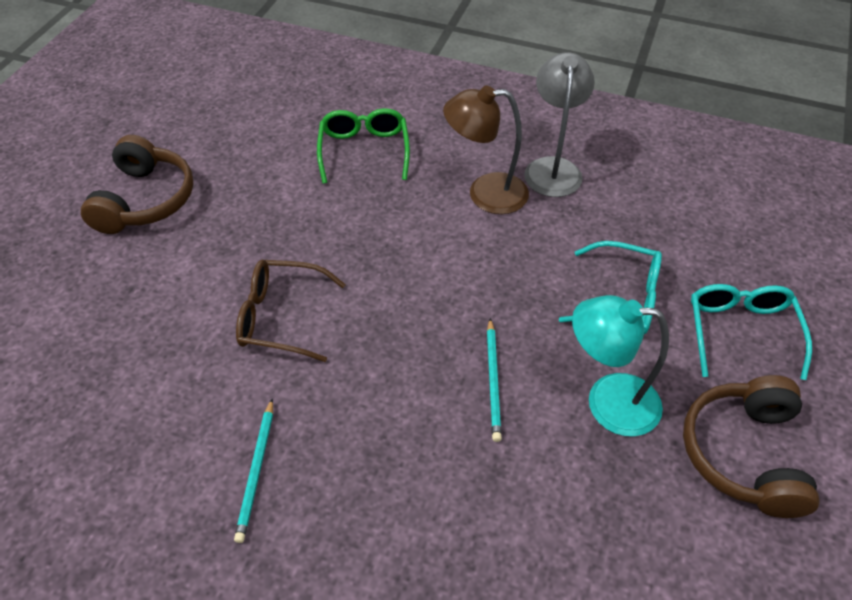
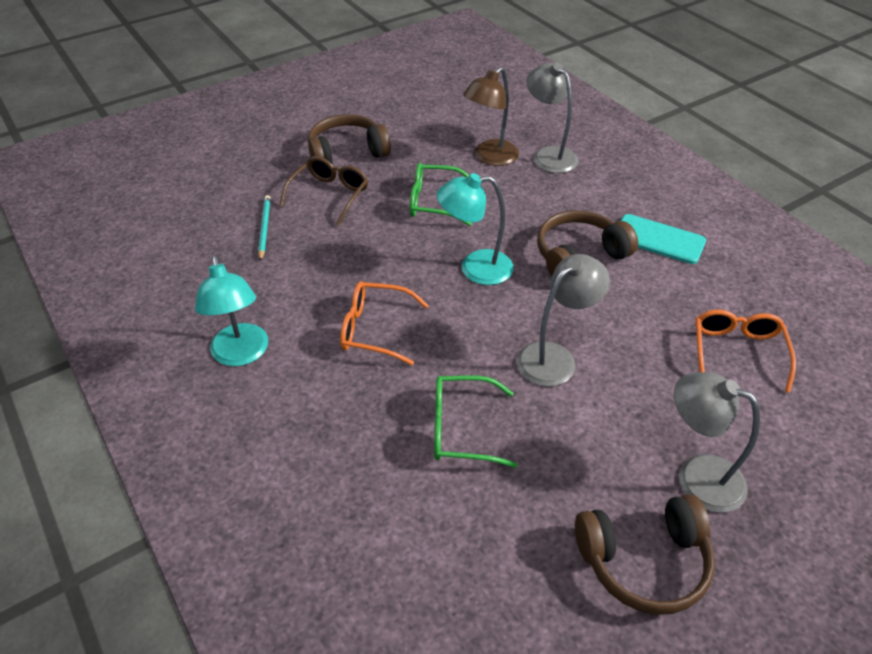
brown headphones: [81,135,193,234] [683,375,820,518] = 2 -> [308,114,391,164] [537,210,638,277] [575,494,715,615] = 3
green glasses: [317,108,410,184] = 1 -> [410,163,472,226] [434,375,518,468] = 2
grey lamp: [524,52,595,197] = 1 -> [517,254,610,387] [527,62,578,173] [674,372,760,513] = 3
orange glasses: none = 0 -> [340,281,429,365] [695,310,796,393] = 2
turquoise glasses: [559,241,662,335] [691,284,812,380] = 2 -> none = 0
turquoise lamp: [572,295,669,437] = 1 -> [195,255,268,366] [437,173,514,285] = 2
turquoise pencil: [234,399,273,543] [487,318,502,442] = 2 -> [258,195,271,261] = 1
turquoise phone: none = 0 -> [621,214,706,264] = 1

